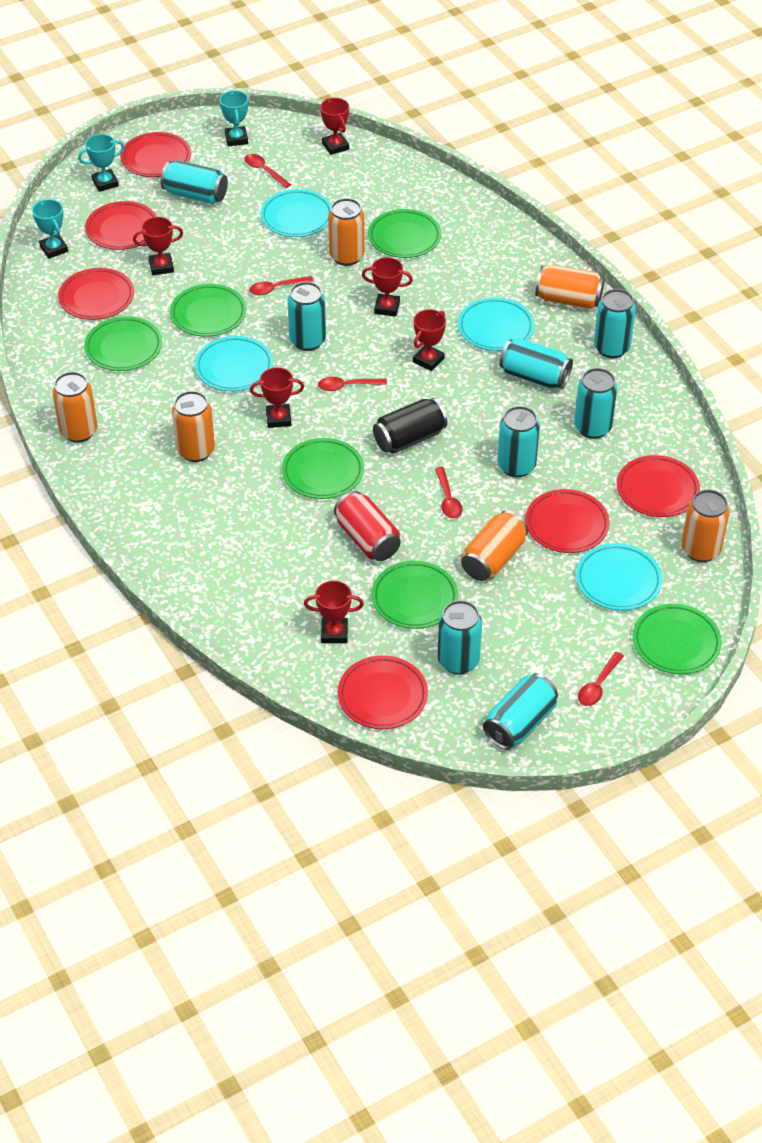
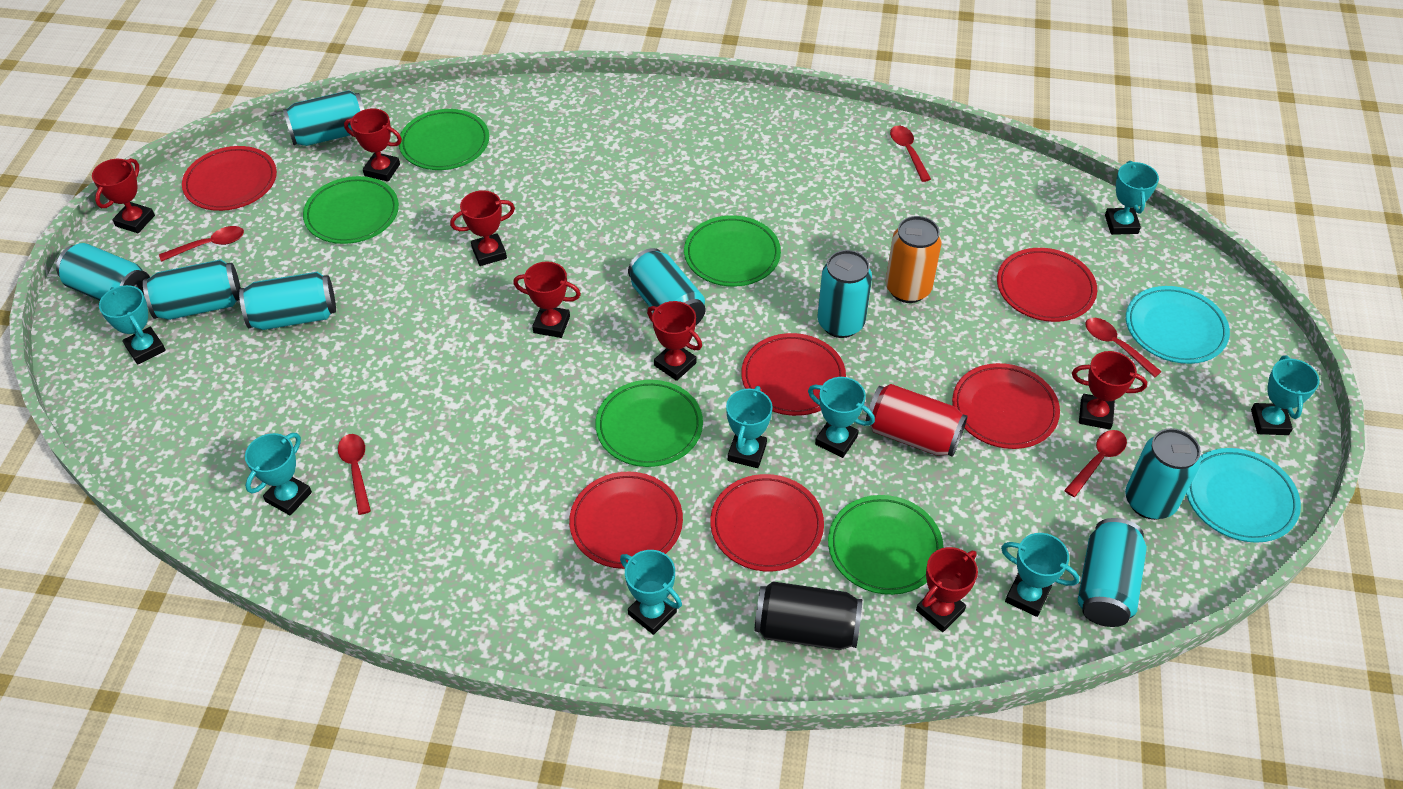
green plate: [84,316,162,371] [170,284,246,337] [282,438,364,499] [368,209,441,258] [371,561,458,629] [633,604,722,674] = 6 -> [303,176,399,244] [399,109,489,170] [596,380,703,467] [684,215,781,286] [828,495,944,595] = 5
orange can: [52,372,98,443] [172,391,215,462] [328,198,365,266] [461,510,528,581] [535,265,604,309] [681,490,729,562] = 6 -> [886,216,942,303] = 1
red trophy: [133,217,183,275] [250,367,304,428] [304,581,364,643] [320,98,349,155] [362,257,413,316] [413,309,446,371] = 6 -> [92,158,155,233] [344,109,402,182] [450,190,515,266] [513,261,581,338] [647,301,702,381] [916,547,978,632] [1072,351,1147,430] = 7
turquoise plate: [195,336,273,391] [260,189,331,237] [458,297,535,351] [576,543,662,611] = 4 -> [1126,286,1230,364] [1186,448,1301,543] = 2
turquoise trophy: [32,199,68,259] [78,134,124,192] [219,90,248,146] = 3 -> [99,285,166,365] [245,433,312,516] [620,550,682,635] [726,386,773,468] [808,377,875,458] [1001,533,1080,617] [1105,161,1159,235] [1251,355,1320,435] = 8

